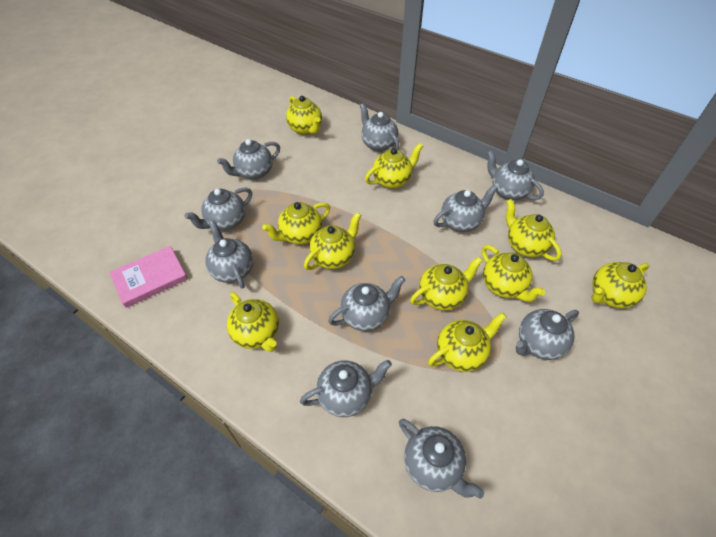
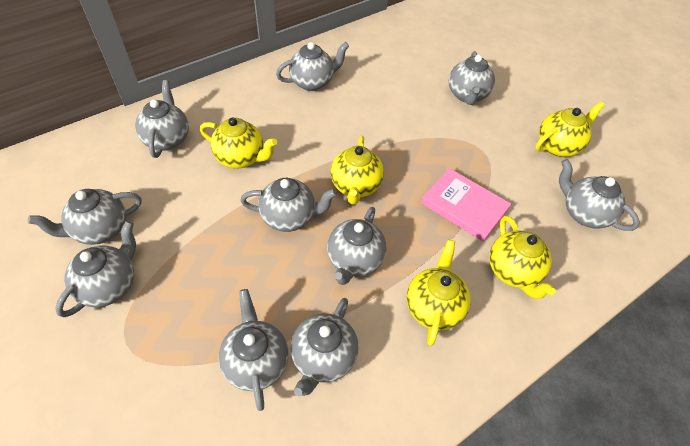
yellow teapot: [227,292,279,352] [262,202,330,244] [286,96,322,135] [304,212,361,270] [365,143,423,189] [410,257,483,310] [428,312,507,372] [482,245,545,302] [506,199,562,261] [592,262,649,308] = 10 -> [200,117,277,169] [331,136,384,205] [407,240,471,346] [489,216,556,299] [535,101,605,157] = 5

